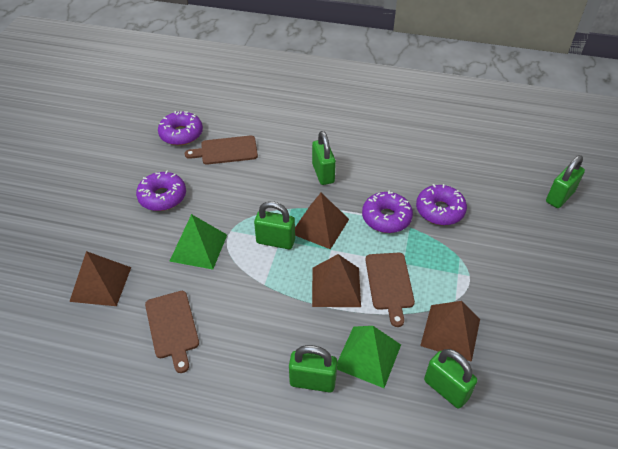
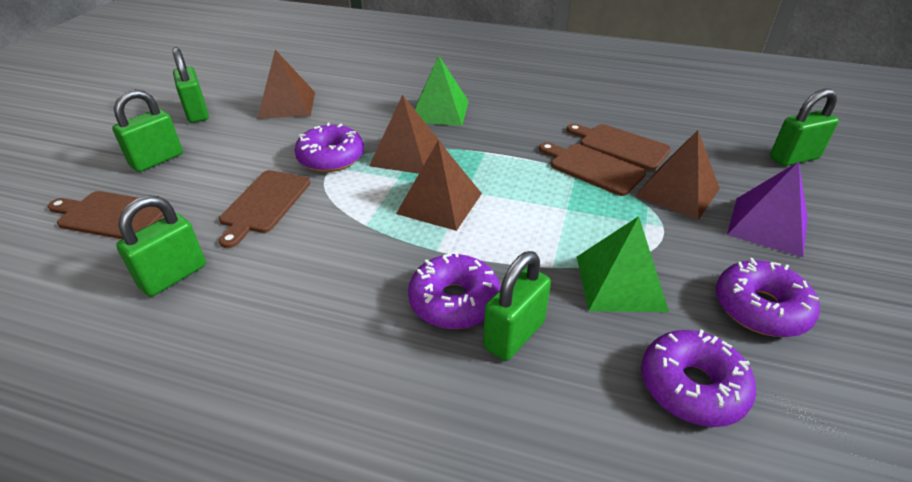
brown cutting board: [145,291,199,373] [185,136,258,165] [365,253,415,327] = 3 -> [48,191,164,239] [219,170,311,248] [539,142,646,196] [567,124,671,170] = 4
purple pyramid: none = 0 -> [727,162,808,257] = 1

